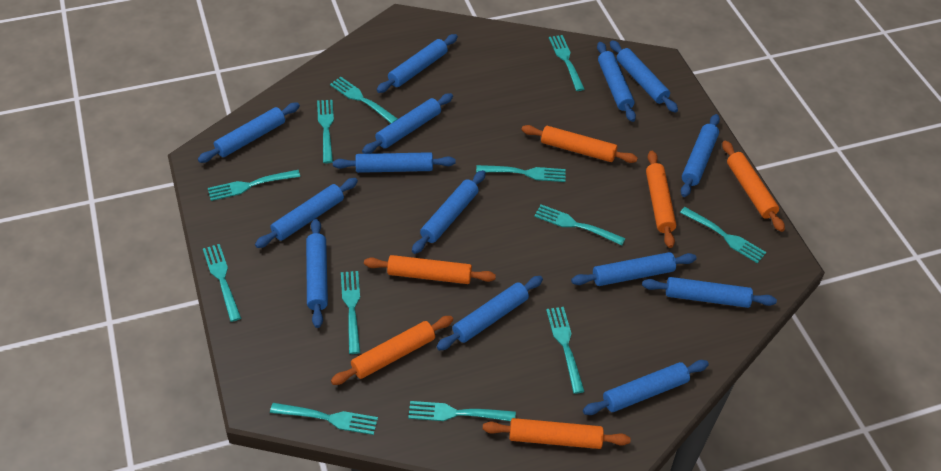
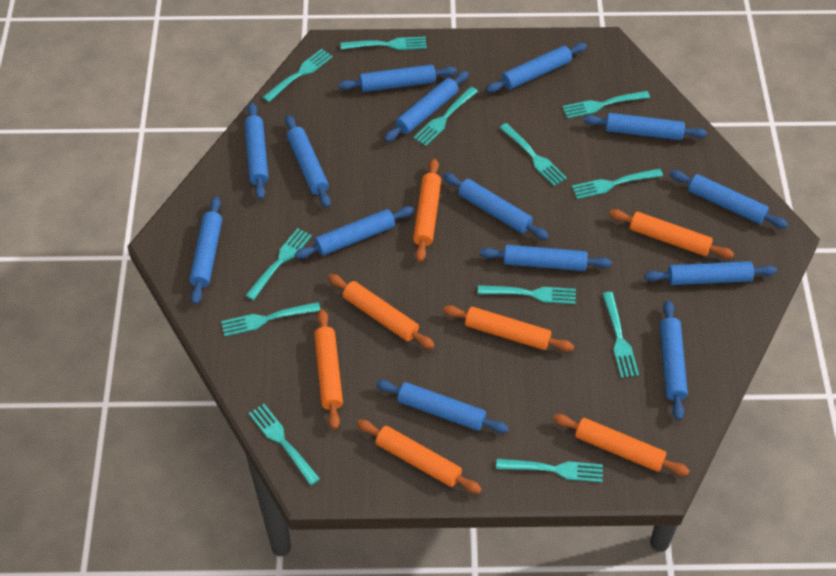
orange rolling pin: [331,316,453,385] [364,255,496,284] [483,418,630,449] [521,125,638,163] [646,151,676,248] [722,141,785,232] = 6 -> [314,309,343,430] [328,274,435,349] [357,420,482,494] [413,159,441,262] [443,305,574,352] [553,414,690,476] [609,209,734,259] = 7

